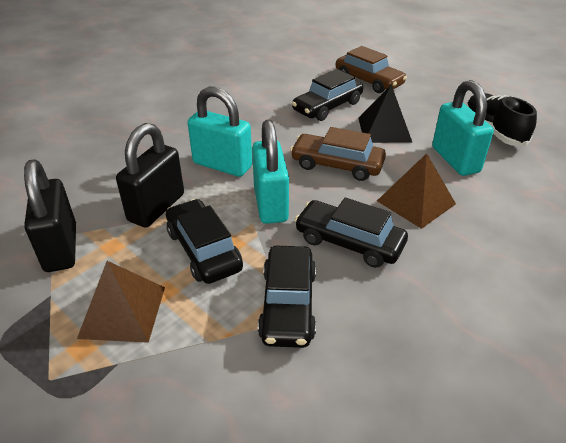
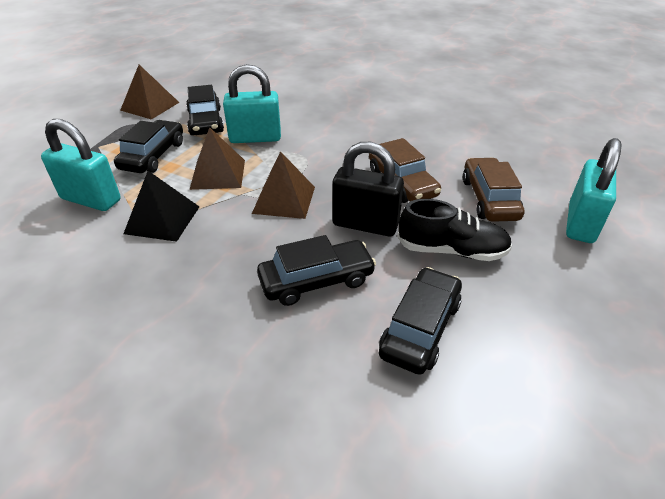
black padlock: [24,160,76,272] [116,123,184,227] = 2 -> [332,142,404,236] = 1
brown pyramid: [77,261,165,343] [377,153,456,229] = 2 -> [120,65,179,120] [190,127,245,190] [252,151,315,219] = 3

